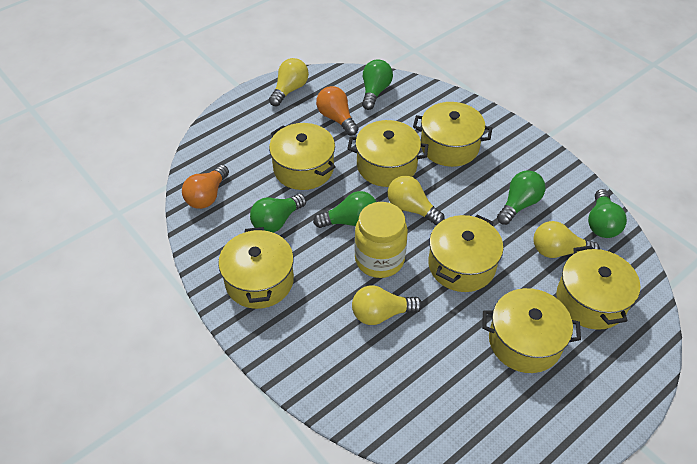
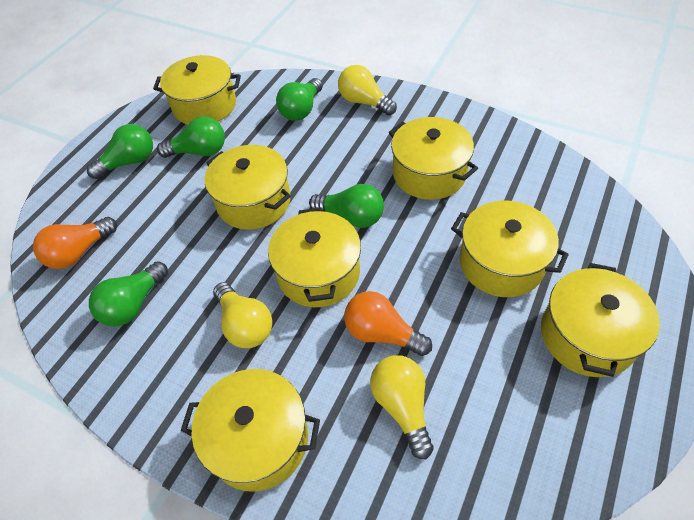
yellow jar: [354,202,408,278] = 1 -> none = 0
yellow light bulb: [269,58,309,106] [352,285,422,325] [388,176,445,225] [533,221,600,258] = 4 -> [213,282,272,348] [338,65,397,116] [370,355,433,459] = 3

